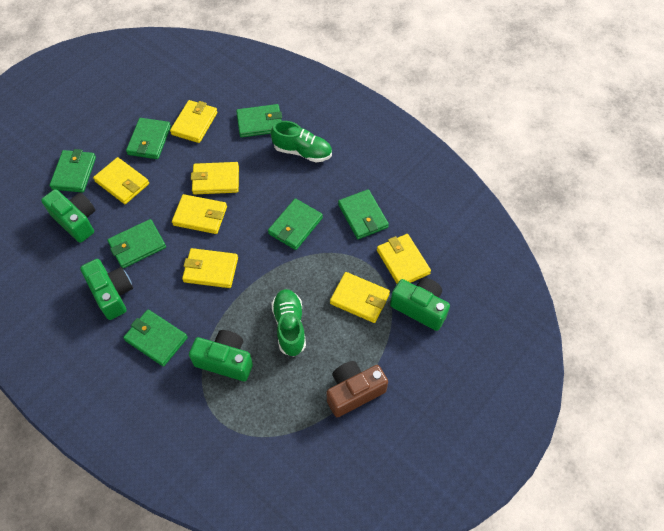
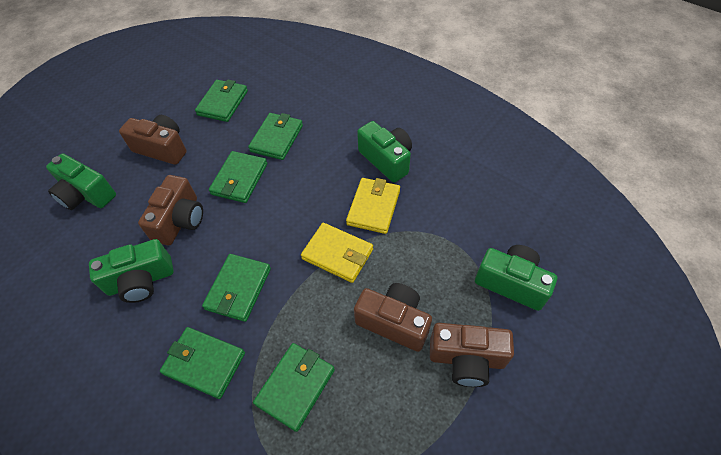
brown camera: [327,361,388,417] = 1 -> [119,115,187,165] [138,175,203,245] [354,283,432,352] [430,323,514,387] = 4
green shoe: [271,121,332,163] [271,289,306,357] = 2 -> none = 0
green wallet: [49,149,96,193] [107,219,166,268] [123,309,188,366] [126,118,171,159] [236,104,282,137] [268,198,323,250] [338,189,389,239] = 7 -> [160,327,245,399] [195,79,248,122] [202,254,271,322] [209,151,267,203] [248,113,303,160] [253,343,335,432] = 6
yellow wallet: [93,157,149,204] [170,100,217,143] [172,194,227,234] [182,248,238,288] [191,162,239,194] [330,272,390,323] [377,234,431,284] = 7 -> [301,223,373,283] [346,178,400,234] = 2

